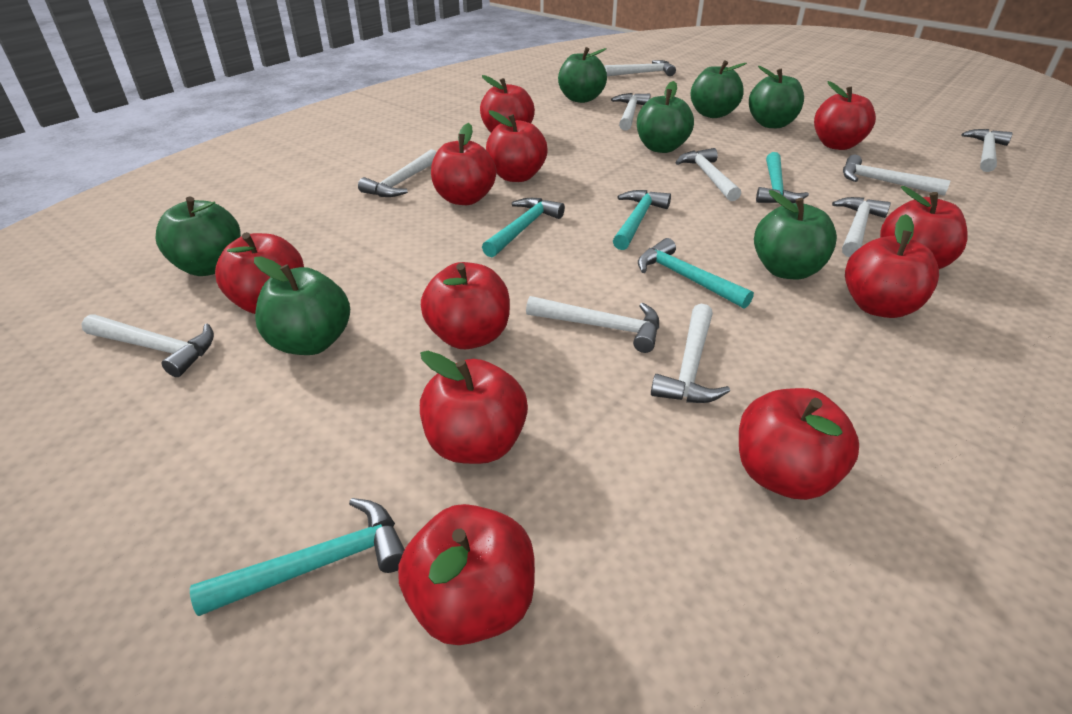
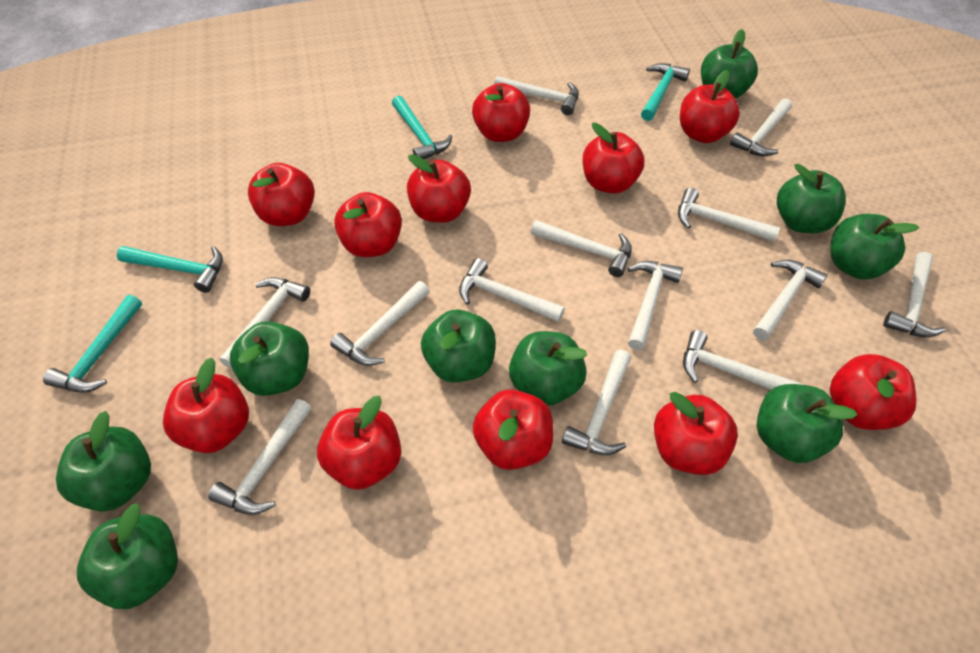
green apple: [156,197,241,276] [254,256,350,355] [558,47,607,103] [637,81,694,153] [690,60,747,118] [749,66,804,128] [754,190,837,280] = 7 -> [56,411,151,511] [77,503,178,609] [230,321,309,396] [421,309,496,383] [509,331,587,406] [701,29,758,99] [756,384,857,463] [777,164,846,233] [830,214,919,279] = 9
turquoise hammer: [190,498,405,616] [482,198,565,257] [613,190,671,250] [638,238,754,309] [756,152,809,203] = 5 -> [43,295,142,392] [117,246,223,293] [392,96,453,159] [641,63,690,121] = 4
white hammer: [82,314,214,377] [358,149,436,197] [526,296,659,353] [604,60,676,76] [611,93,651,131] [651,304,730,403] [675,148,741,201] [832,197,891,257] [843,155,951,196] [962,129,1013,172] = 10 -> [208,399,312,515] [219,277,310,369] [330,281,430,366] [459,258,565,322] [494,76,579,115] [531,220,632,277] [562,350,631,455] [628,261,683,350] [678,188,780,242] [683,330,803,390] [730,98,792,156] [753,259,828,341] [883,252,945,337] = 13

